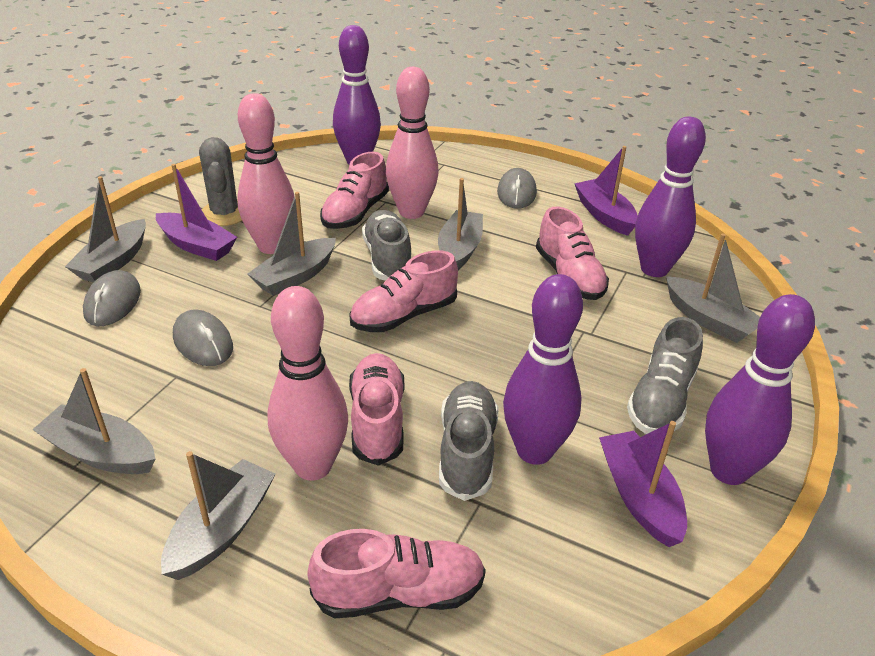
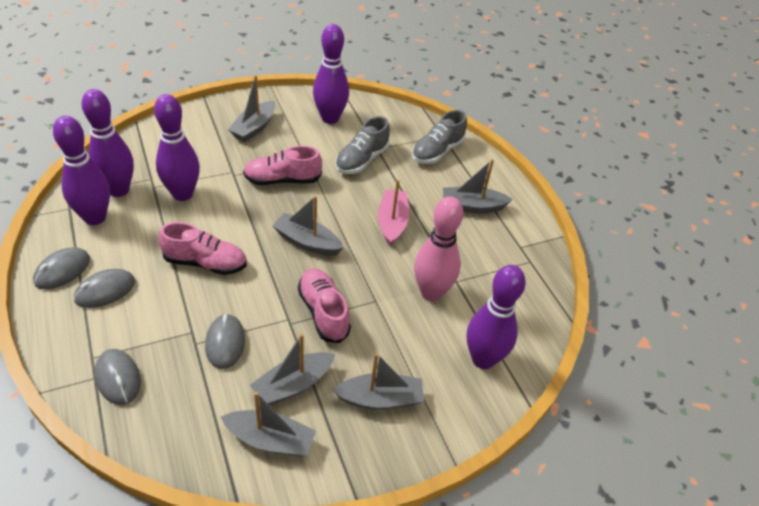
grey cactus: [199,137,242,226] = 1 -> none = 0
grey mouse: [83,270,141,326] [173,310,233,366] [497,168,537,209] = 3 -> [33,247,90,289] [74,269,135,308] [95,349,141,405] [205,313,245,369] = 4
grey shoe: [362,210,411,281] [439,381,499,501] [627,317,703,434] = 3 -> [335,116,390,174] [412,110,467,164] = 2
pink boat: none = 0 -> [378,179,409,246] = 1
pink bowling pin: [237,93,295,254] [267,286,348,481] [386,67,439,219] = 3 -> [414,196,463,301] = 1
pink shoe: [307,529,486,618] [320,152,389,229] [349,250,458,332] [349,353,404,466] [536,207,609,300] = 5 -> [158,222,247,275] [243,146,322,185] [298,268,351,343] = 3
purple boat: [156,164,237,261] [574,146,638,236] [599,421,687,547] = 3 -> none = 0
purple bowling pin: [333,25,381,165] [503,274,583,465] [635,117,706,277] [705,294,815,485] = 4 -> [53,116,110,225] [82,89,134,197] [154,94,200,201] [313,24,349,124] [467,265,526,369] = 5

